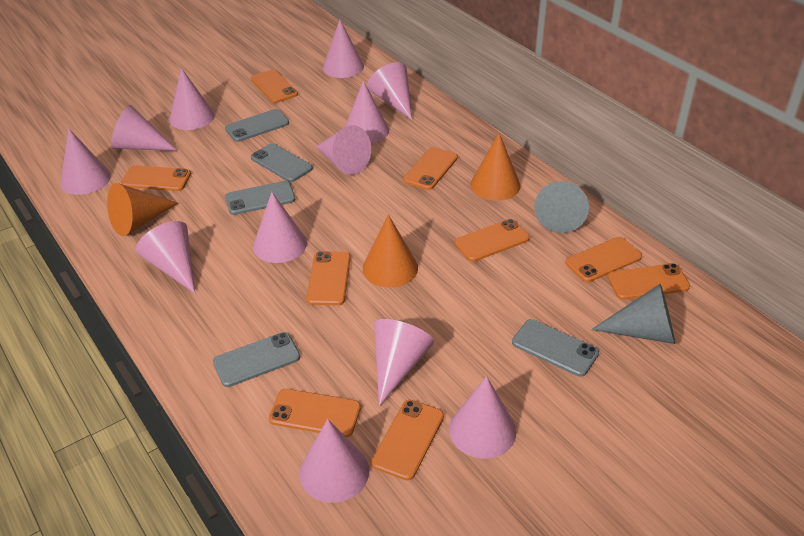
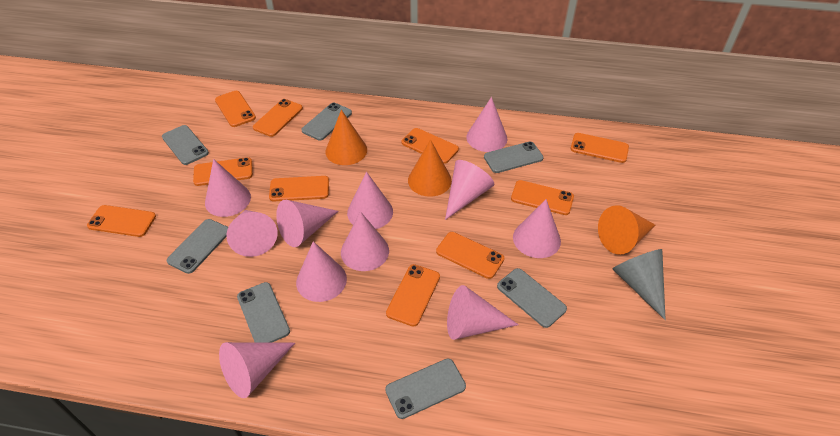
grey cone: [534,181,589,233] [591,284,675,344] = 2 -> [613,249,666,320] = 1
grey phone: [213,332,300,387] [225,109,289,142] [225,181,295,215] [251,143,313,182] [512,319,599,377] = 5 -> [162,125,209,165] [167,219,228,274] [237,282,290,343] [302,103,352,140] [385,358,466,419] [484,142,543,173] [497,268,567,328] = 7
orange phone: [121,165,191,191] [251,70,298,103] [269,389,361,437] [306,251,351,305] [372,400,444,481] [403,147,458,190] [455,219,530,262] [565,237,642,282] [608,263,690,300] = 9 -> [87,205,156,237] [193,157,253,186] [215,91,256,127] [253,99,303,137] [269,176,329,202] [386,264,440,327] [402,128,459,164] [436,232,504,279] [511,180,574,215] [571,133,629,163] = 10
pink cone: [61,128,111,195] [111,105,178,151] [136,221,195,293] [169,68,215,130] [253,192,307,263] [300,419,369,503] [316,125,371,175] [323,20,364,78] [344,80,389,144] [367,62,412,120] [374,319,434,406] [449,376,516,459] = 12 -> [205,159,251,217] [219,342,295,398] [226,210,278,257] [276,200,339,247] [296,241,347,302] [341,211,389,271] [347,172,393,229] [445,160,494,220] [447,285,518,340] [466,97,507,152] [513,199,561,258] = 11

